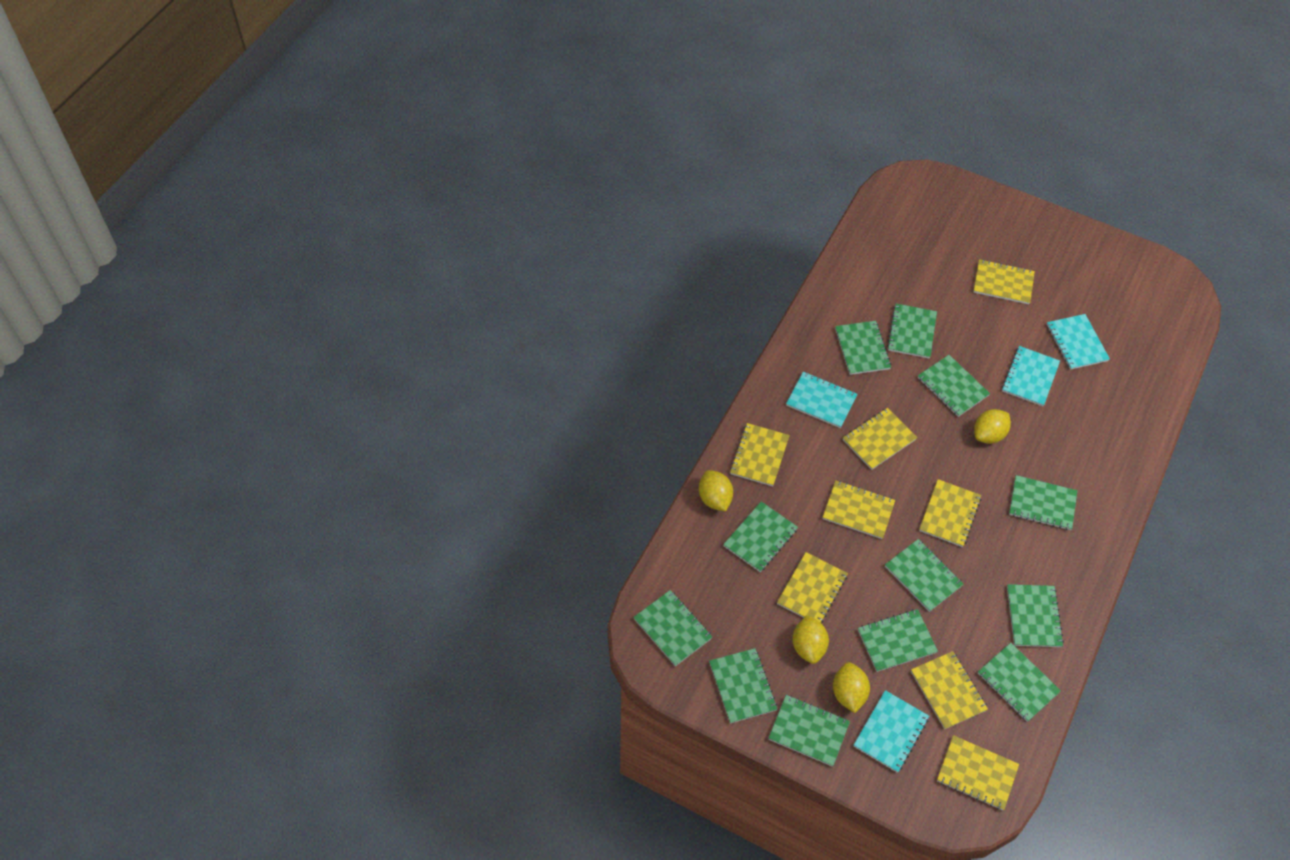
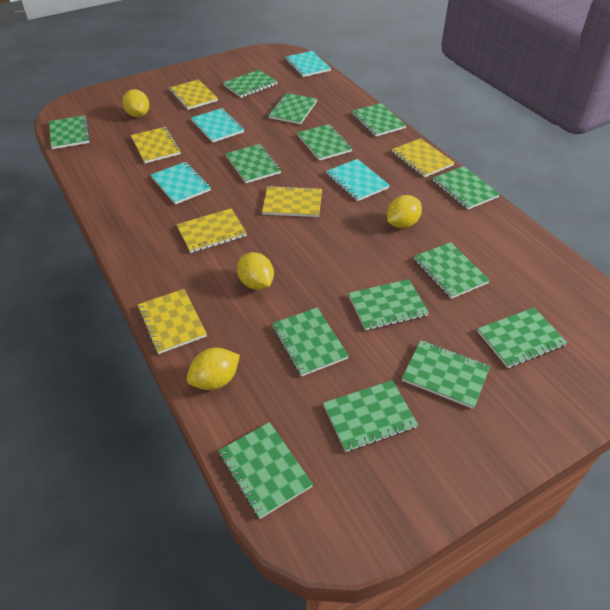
green notebook: [633,590,712,666] [709,648,777,724] [723,502,798,572] [768,695,850,767] [835,321,891,375] [858,609,938,672] [885,539,964,612] [887,303,937,358] [918,355,990,417] [978,643,1061,722] [1007,584,1064,647] [1009,475,1077,530] = 12 -> [49,115,90,149] [218,422,313,519] [223,70,277,98] [225,144,281,183] [268,93,317,124] [272,308,349,377] [297,124,352,161] [323,380,418,452] [348,279,429,331] [352,103,406,137] [402,340,490,409] [414,242,490,299] [433,166,500,210] [477,308,567,368] = 14
yellow notebook: [730,423,790,486] [777,552,848,623] [822,481,895,539] [843,408,917,470] [911,651,988,729] [919,479,981,547] [937,735,1019,810] [974,259,1035,304] = 8 -> [131,127,181,163] [138,289,207,354] [169,79,218,110] [176,208,247,253] [262,186,322,217] [392,138,455,177] = 6

